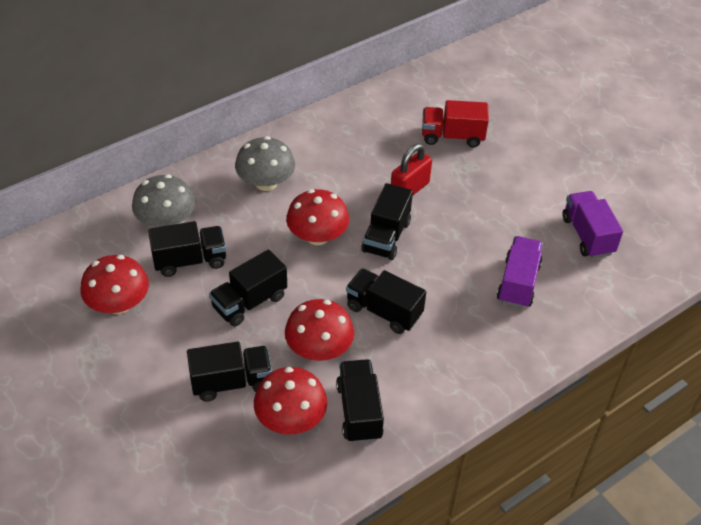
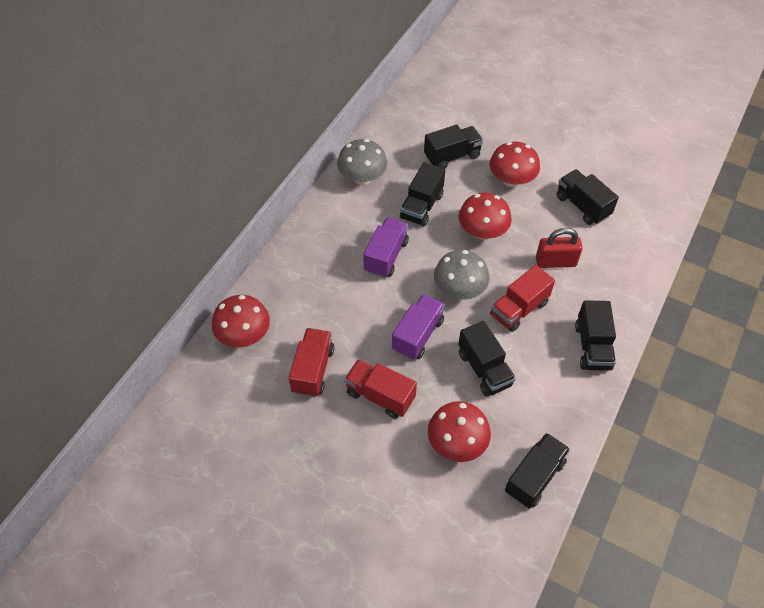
red truck: [422,100,489,147] = 1 -> [289,328,334,397] [344,359,417,419] [490,265,555,332] = 3

